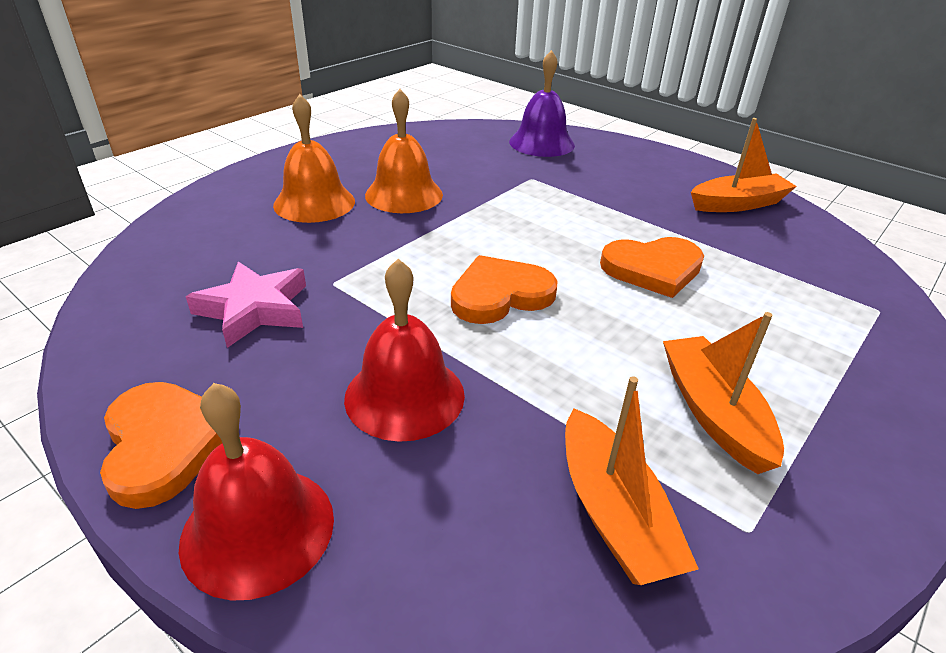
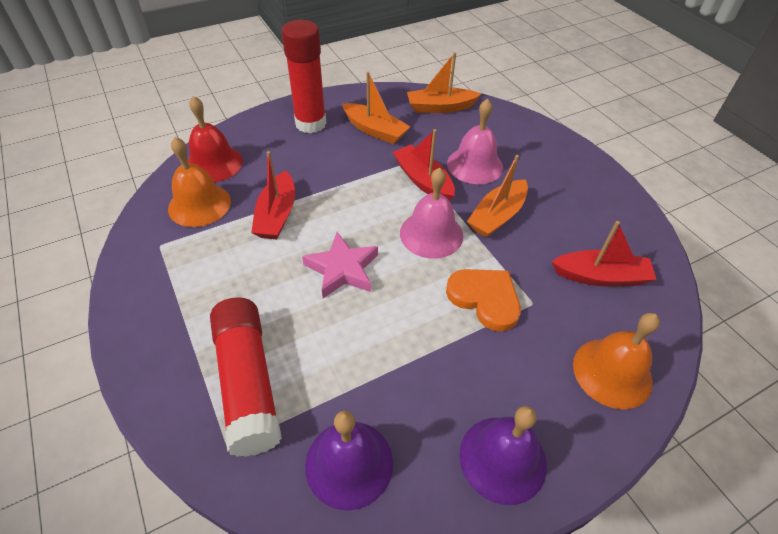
orange heart: [100,382,222,509] [451,255,557,324] [600,237,704,298] = 3 -> [446,269,521,332] = 1
pink bell: none = 0 -> [400,167,463,259] [447,99,503,184] = 2
purple bell: [509,50,575,157] = 1 -> [305,411,393,511] [459,406,547,505] = 2
red bell: [179,383,334,601] [344,259,465,442] = 2 -> [187,96,243,182] = 1
red boat: none = 0 -> [251,151,295,239] [393,129,455,200] [552,221,657,286] = 3
red glue stick: none = 0 -> [210,297,282,457] [282,20,326,134] = 2

